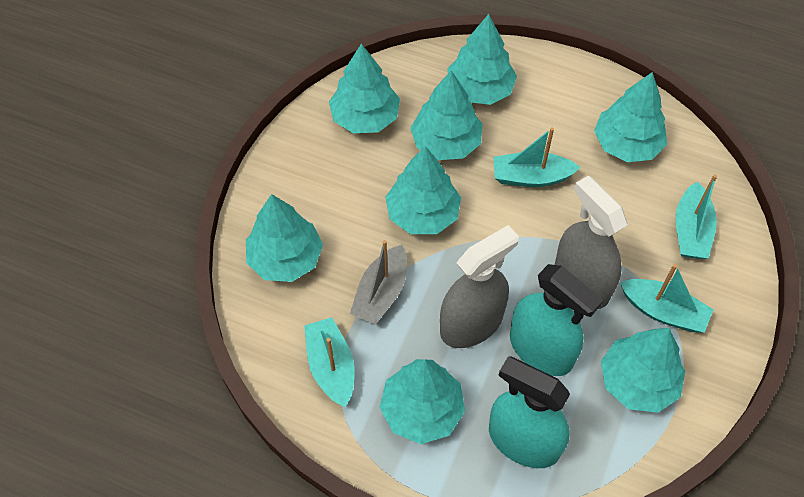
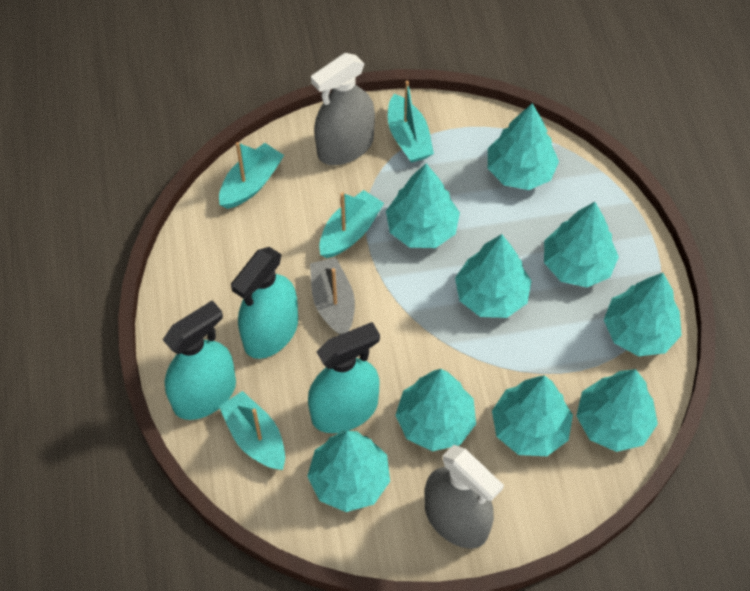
turquoise spray bottle: [489,356,570,468] [510,264,603,376] = 2 -> [163,300,236,420] [231,247,298,359] [308,322,380,433] = 3
turquoise tree: [246,194,323,282] [329,43,400,133] [380,359,465,444] [385,146,461,234] [410,70,482,160] [447,14,517,105] [594,72,667,162] [601,328,685,413] = 8 -> [307,430,390,512] [386,163,460,248] [396,369,476,451] [455,234,532,318] [488,103,559,190] [492,375,573,456] [544,202,619,287] [576,369,658,452] [604,273,682,356] = 9

